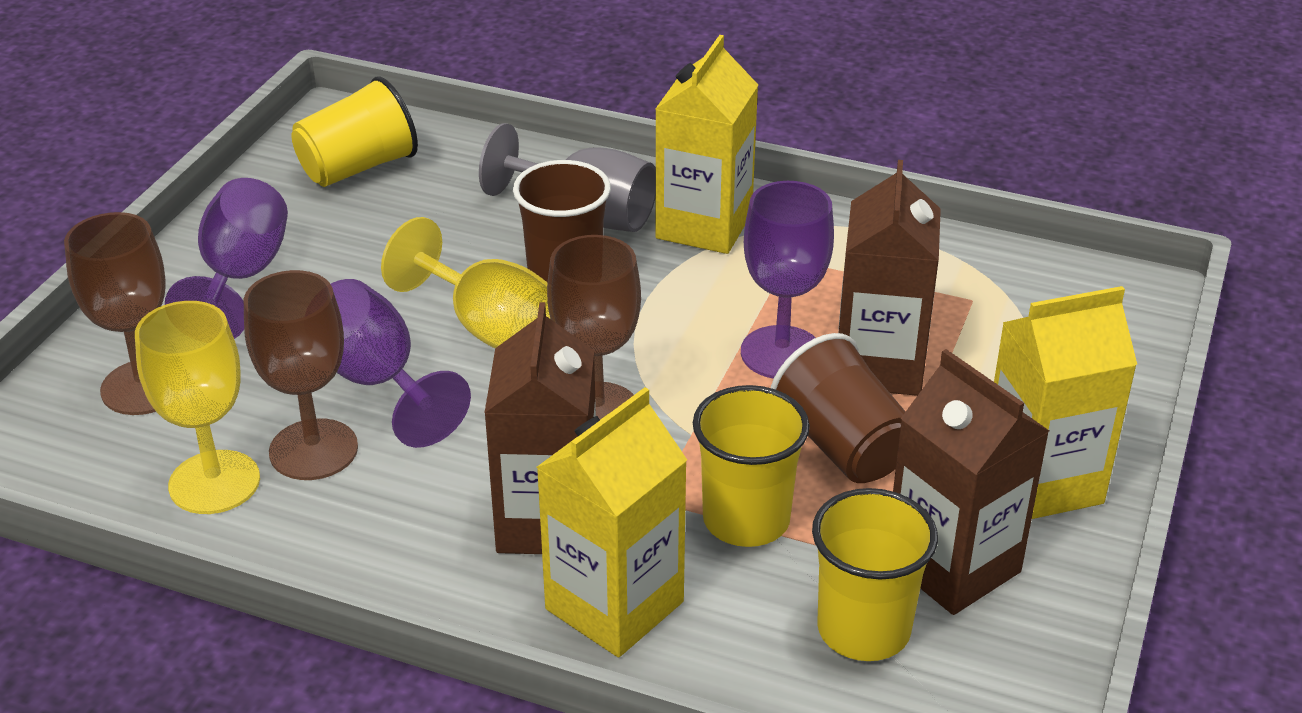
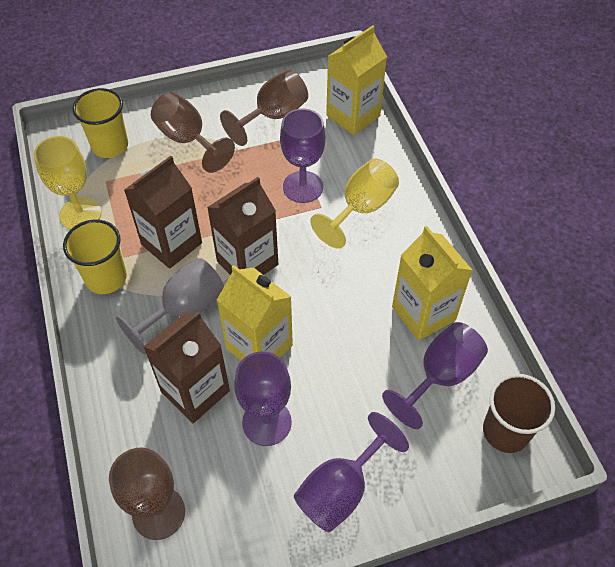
brown cup: [513,160,611,282] [770,333,906,483] = 2 -> [483,374,555,453] = 1
purple goblet: [165,178,288,339] [331,279,471,448] [741,181,834,379] = 3 -> [234,351,292,446] [280,108,325,203] [294,412,409,532] [382,322,488,429] = 4
yellow cup: [291,77,418,187] [693,385,810,547] [812,488,938,661] = 3 -> [63,220,127,294] [73,88,128,158] = 2

